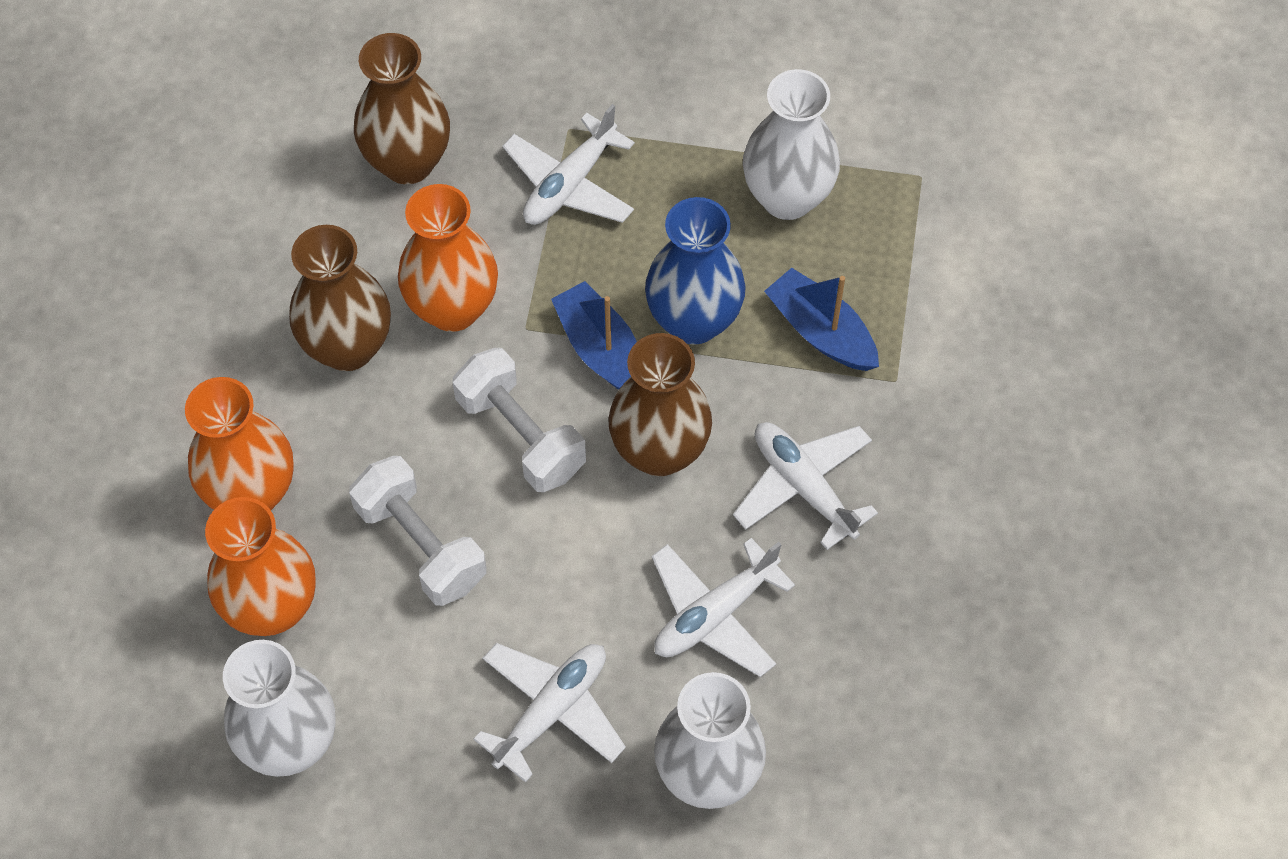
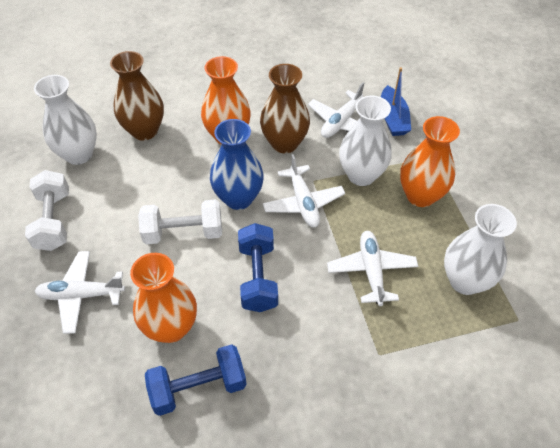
blue boat: [551,281,637,390] [764,268,879,371] = 2 -> [381,67,411,136] = 1
blue dumbbell: none = 0 -> [145,344,247,416] [238,223,278,312] = 2
brown vase: [289,225,391,371] [354,33,450,184] [608,333,712,476] = 3 -> [110,51,164,141] [260,64,310,153] = 2

